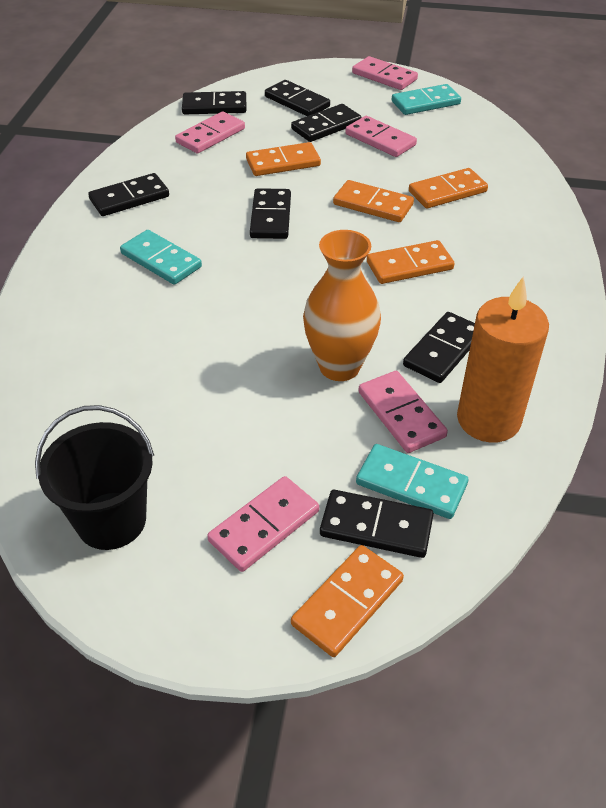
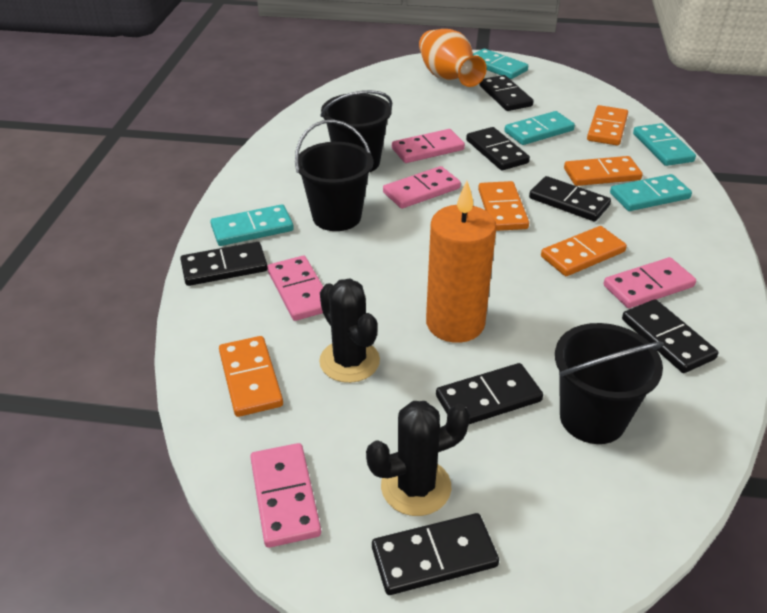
black bucket: [35,405,154,550] = 1 -> [295,119,373,231] [320,90,392,172] [555,323,664,444] = 3
black cactus: none = 0 -> [319,279,380,383] [366,401,470,516] = 2
turquoise domino: [120,230,202,285] [356,444,468,519] [392,84,461,115] = 3 -> [210,204,294,246] [473,49,528,79] [504,111,575,145] [610,174,692,211] [633,123,696,166] = 5

